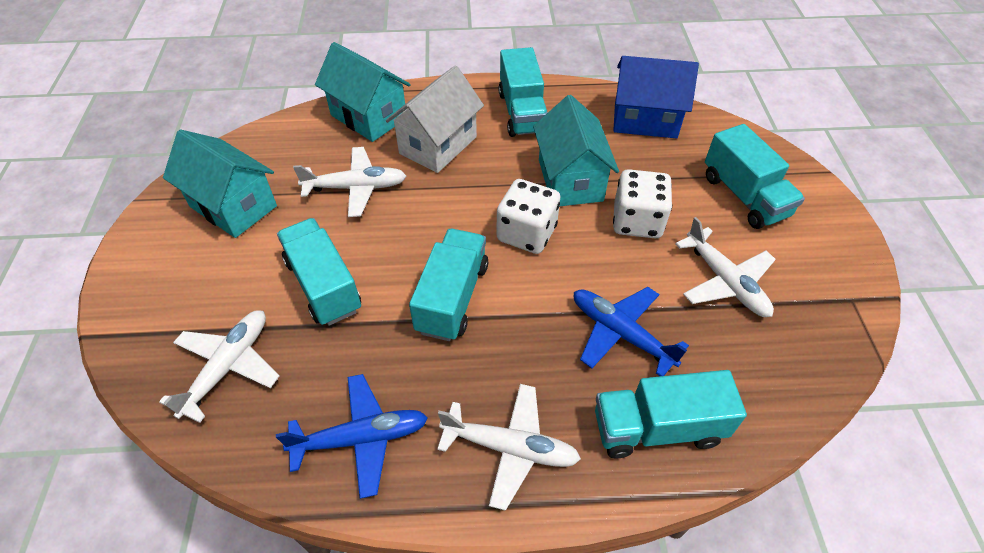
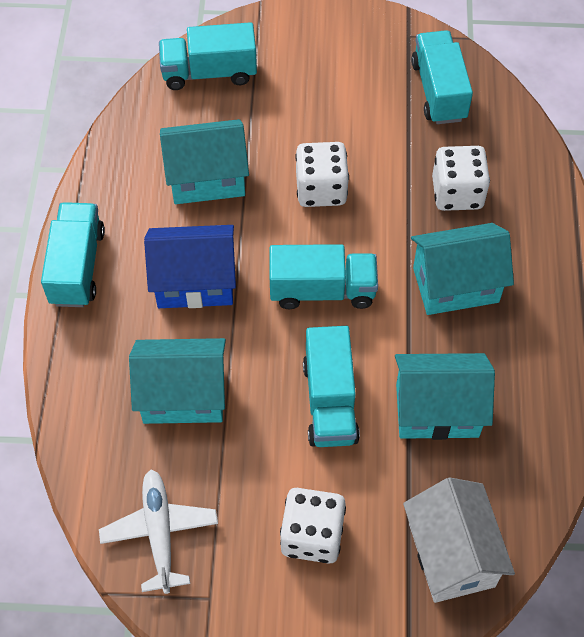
blue plane: [276,374,428,499] [574,287,689,376] = 2 -> none = 0
turquoise house: [163,129,277,238] [315,42,411,142] [533,95,619,206] = 3 -> [129,338,226,424] [160,119,249,204] [395,353,495,440] [411,223,514,315] = 4
white dice: [497,179,560,254] [613,169,672,238] = 2 -> [280,488,346,564] [295,142,349,207] [432,146,490,211] = 3
white plane: [159,310,280,423] [293,147,406,217] [437,384,581,511] [675,217,776,317] = 4 -> [99,470,218,594] = 1

